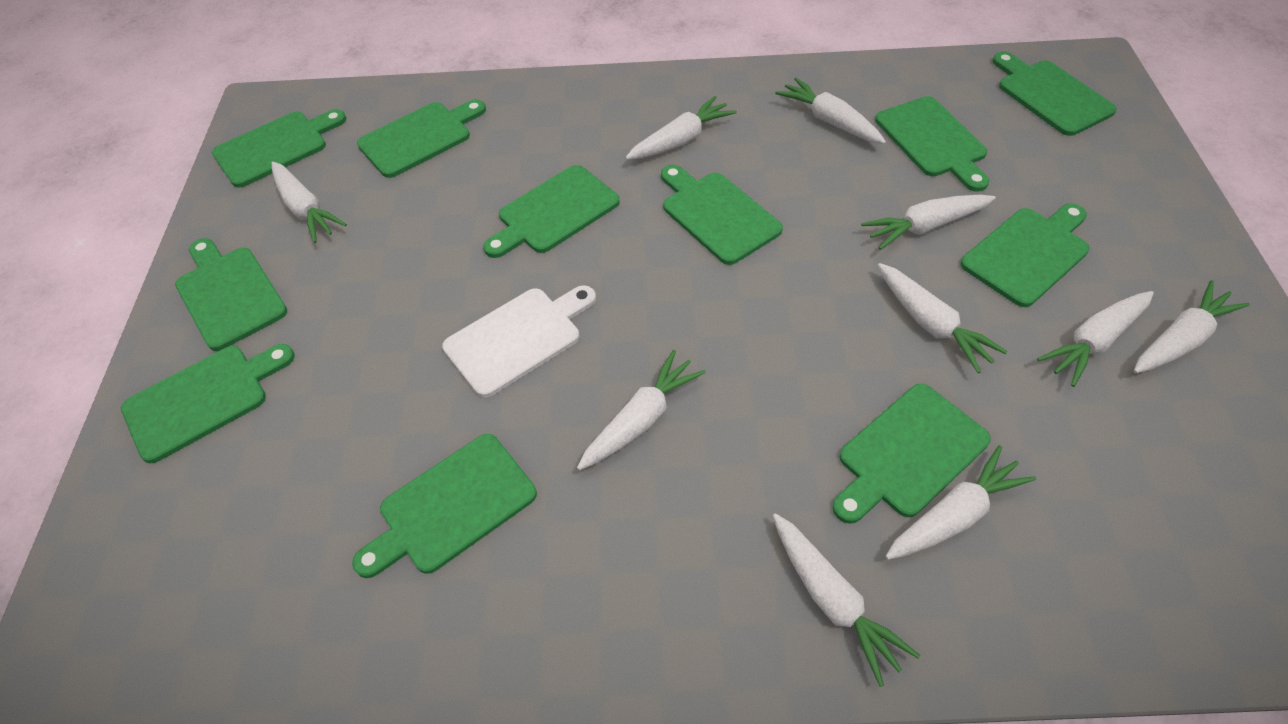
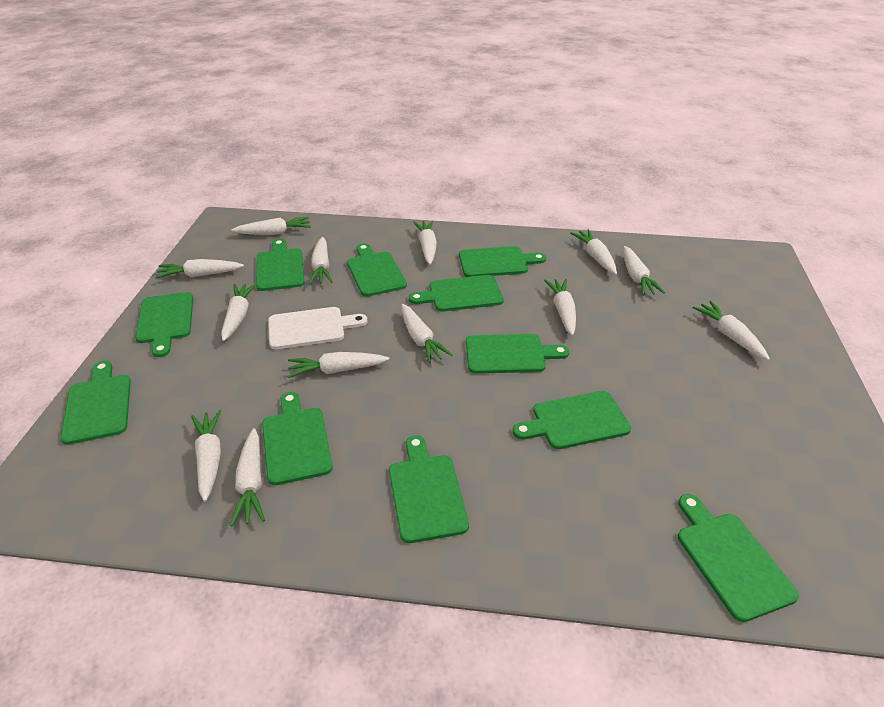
white carrot: [272,162,347,243] [577,350,706,471] [625,96,737,160] [773,513,920,687] [775,78,886,144] [861,195,996,250] [878,263,1008,373] [885,445,1036,560] [1037,291,1154,387] [1134,280,1250,373] = 10 -> [155,259,244,278] [191,410,221,502] [221,284,257,341] [230,428,265,526] [231,217,311,235] [288,352,389,378] [309,237,332,284] [401,304,452,363] [413,220,437,265] [544,279,576,336] [570,229,617,275] [623,246,665,295] [692,301,770,360] = 13

